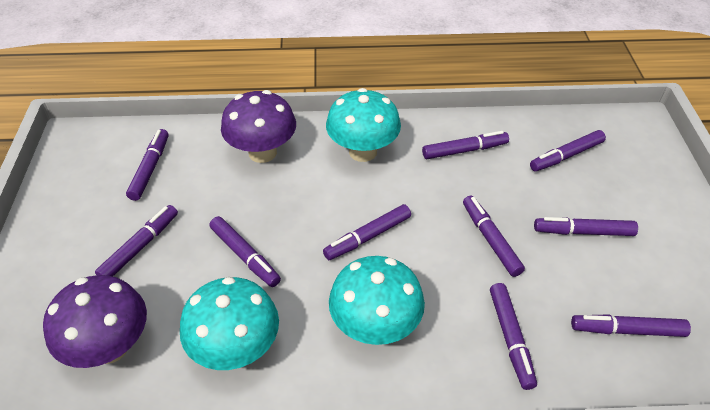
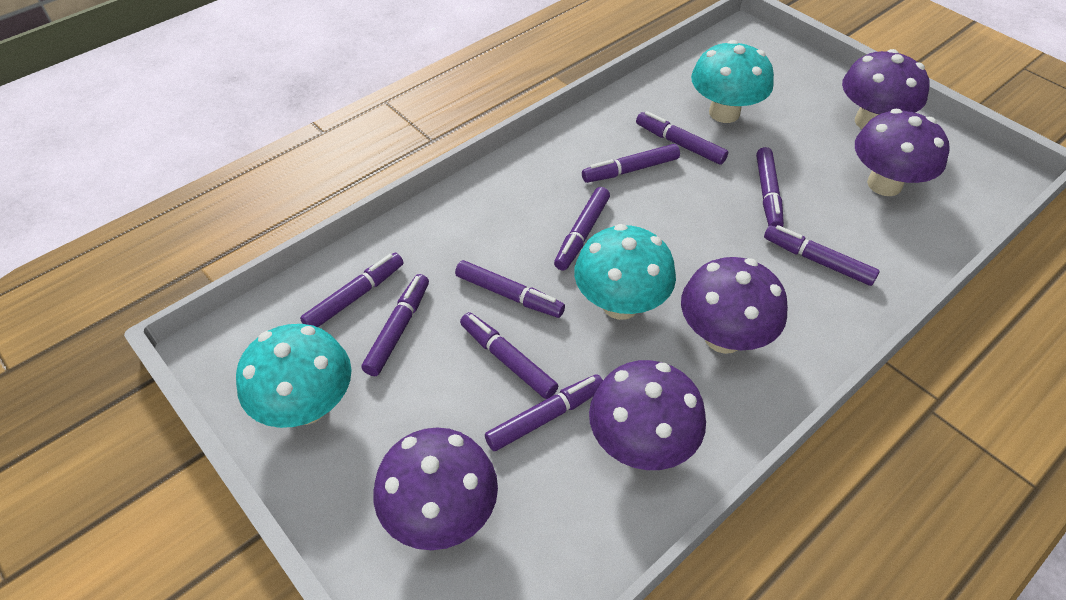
purple mushroom: [43,275,147,368] [221,90,296,163] = 2 -> [374,428,498,550] [589,360,706,470] [681,257,788,354] [842,49,929,129] [855,109,950,196] = 5

